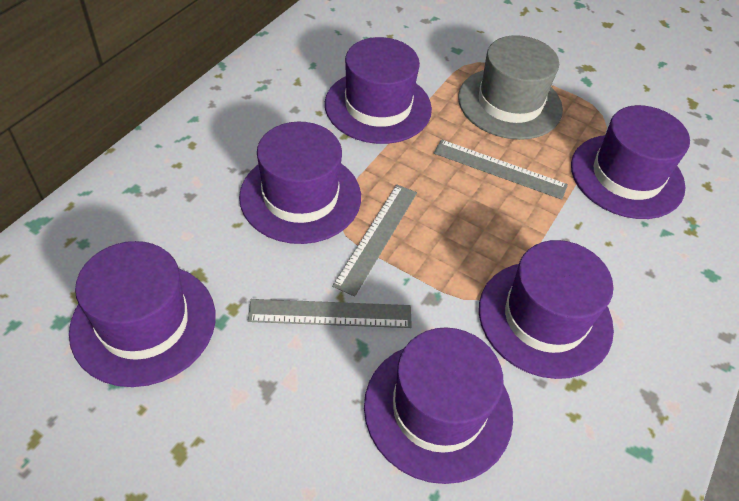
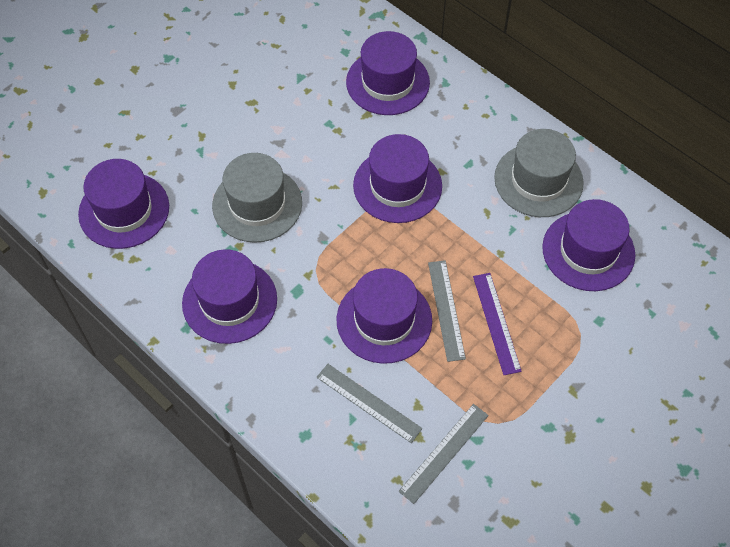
grey hat: [458,35,563,140] = 1 -> [212,153,302,243] [494,129,584,217] = 2
purple ruler: none = 0 -> [473,273,522,375] = 1

